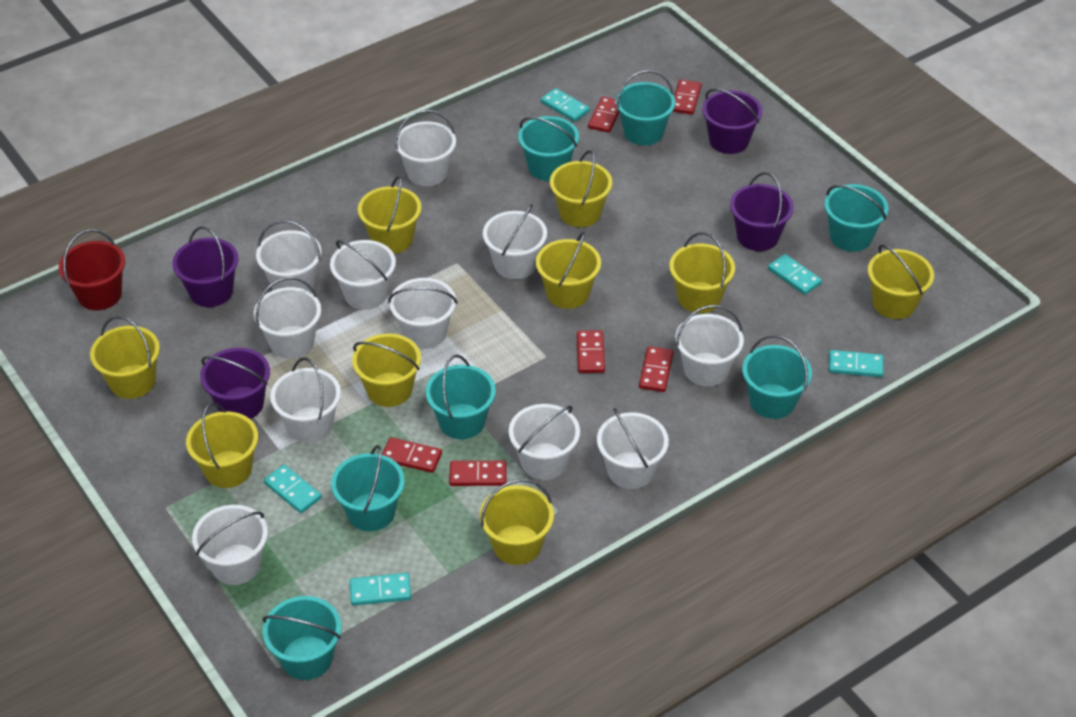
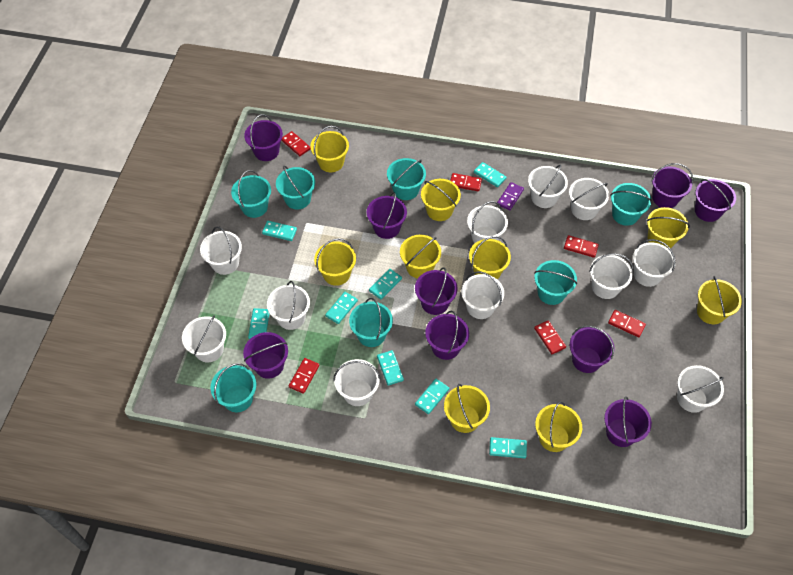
purple bucket: [172,226,238,307] [200,348,270,419] [702,89,762,154] [730,172,794,251] = 4 -> [243,332,288,379] [244,114,283,161] [367,192,407,239] [415,267,458,315] [425,311,469,360] [570,325,614,373] [604,396,652,447] [651,163,693,208] [695,179,736,222] = 9
purple domino: none = 0 -> [497,182,524,210] = 1
red bucket: [59,229,125,310] = 1 -> none = 0
turquoise domino: [264,465,321,513] [350,573,411,606] [541,88,590,122] [768,254,822,295] [829,350,883,377] = 5 -> [248,308,269,339] [262,221,297,241] [325,292,358,324] [369,269,402,299] [377,350,404,386] [415,379,449,414] [474,162,507,187] [489,437,527,458] = 8

